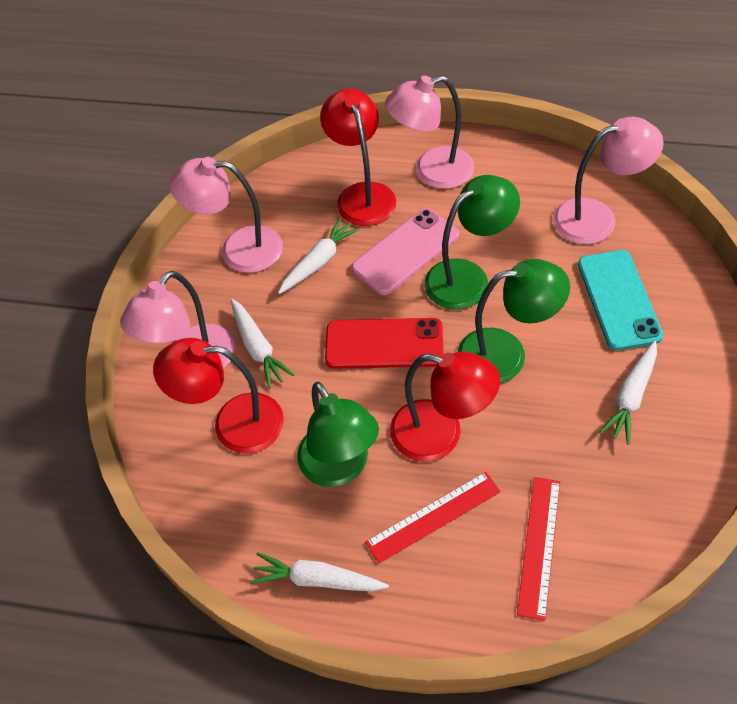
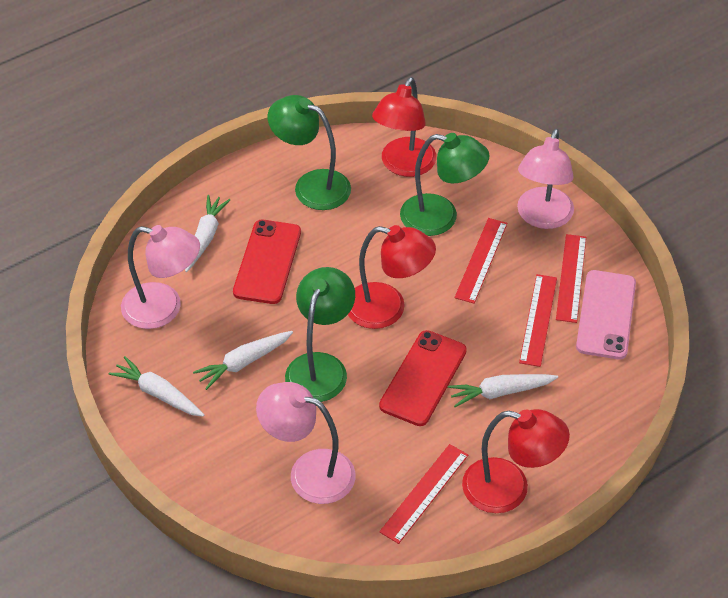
pink lamp: [120,271,235,369] [169,157,283,273] [385,75,474,189] [553,117,664,244] = 4 -> [121,225,200,329] [256,382,356,504] [517,129,574,229] = 3
red phone: [325,318,443,369] = 1 -> [233,220,301,304] [379,330,467,426] = 2
red ruler: [365,472,501,564] [517,477,560,621] = 2 -> [379,444,468,544] [454,218,507,304] [519,274,557,367] [556,234,586,323] = 4
turquoise phone: [578,250,663,350] = 1 -> none = 0

